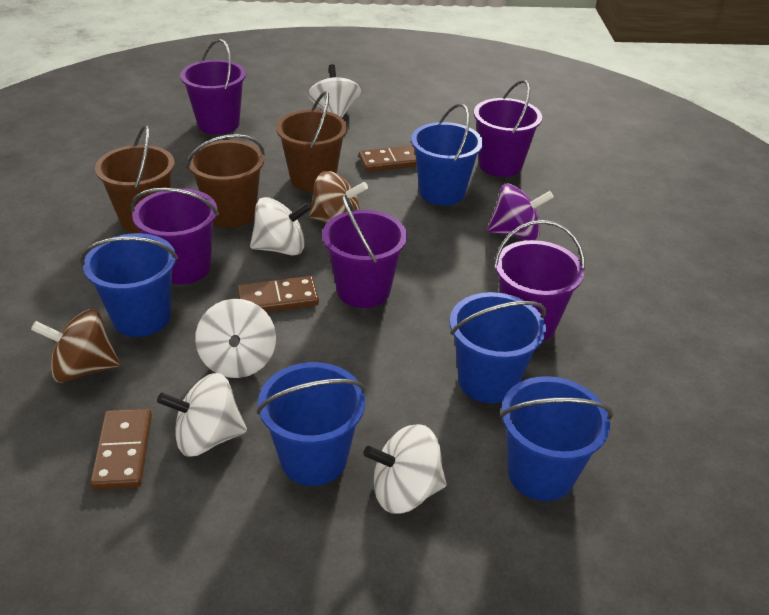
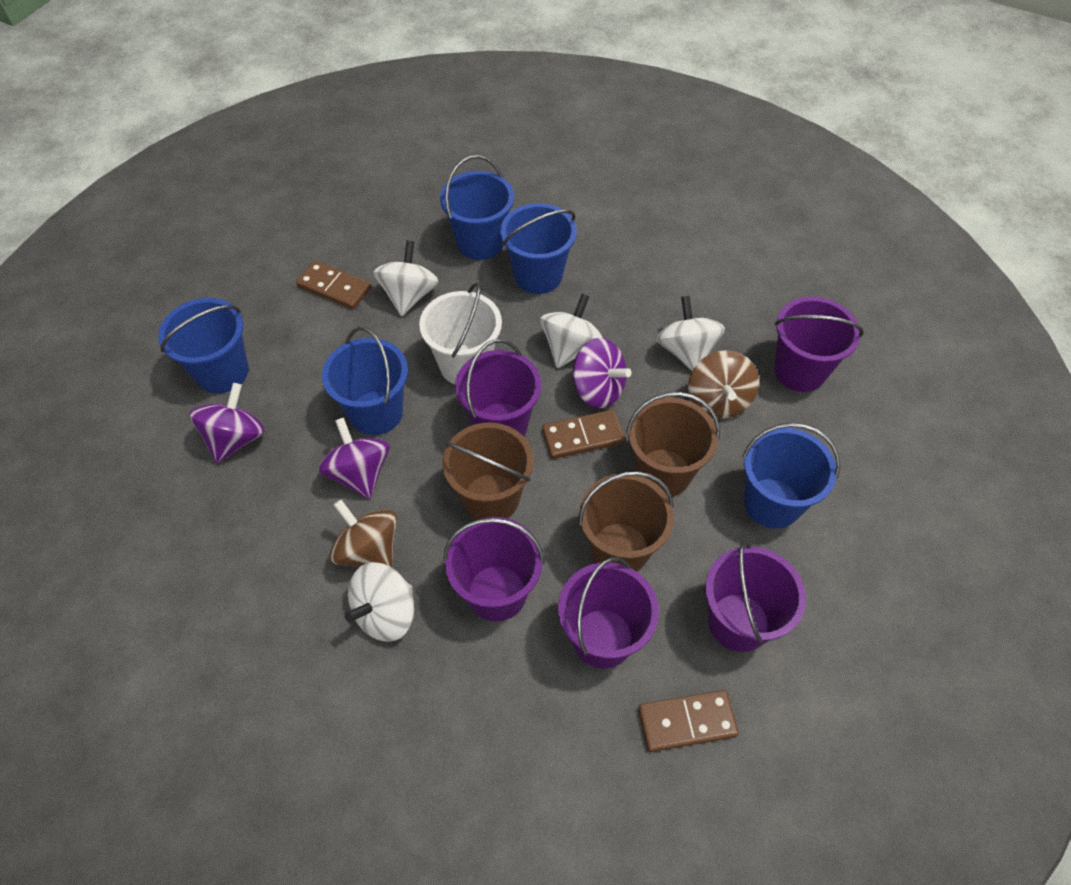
purple spinning top: [487,184,554,240] = 1 -> [189,383,265,463] [318,417,389,499] [571,338,631,408] = 3
white bucket: none = 0 -> [419,282,502,385] = 1
white spinning top: [157,373,247,457] [195,299,276,378] [250,197,312,255] [308,64,361,118] [363,424,447,514] = 5 -> [345,562,414,642] [373,240,439,316] [540,294,603,368] [657,296,725,371] = 4

